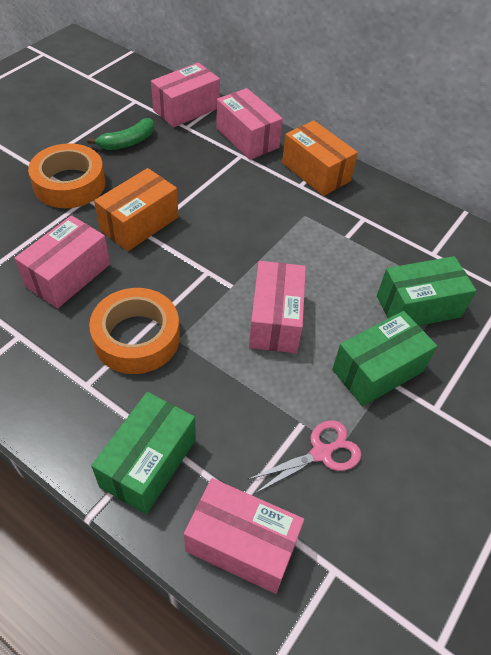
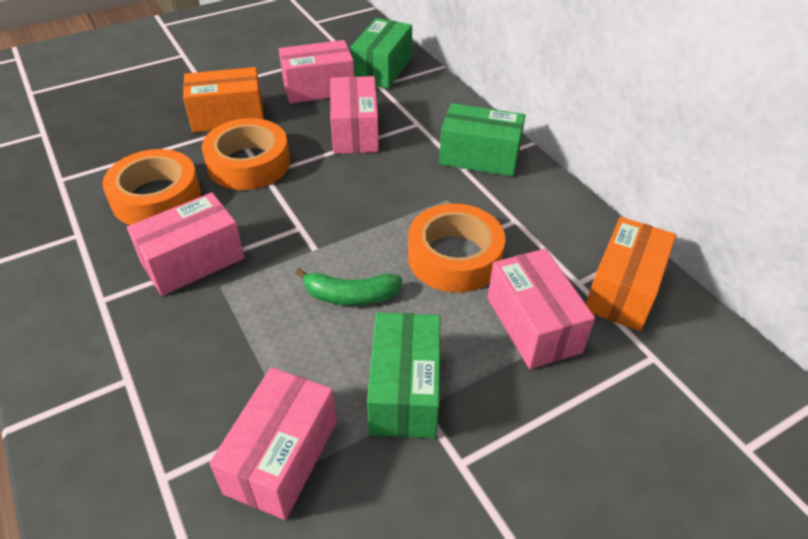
orange tape: [28,143,105,208] [89,288,180,374] = 2 -> [102,149,201,225] [202,118,290,190] [408,203,506,293] = 3
pink scissors: [247,420,361,494] = 1 -> none = 0

